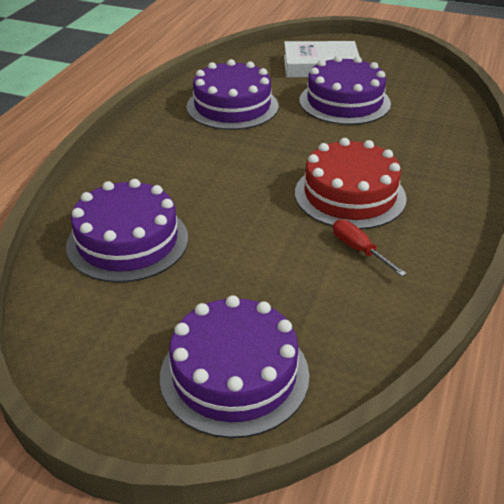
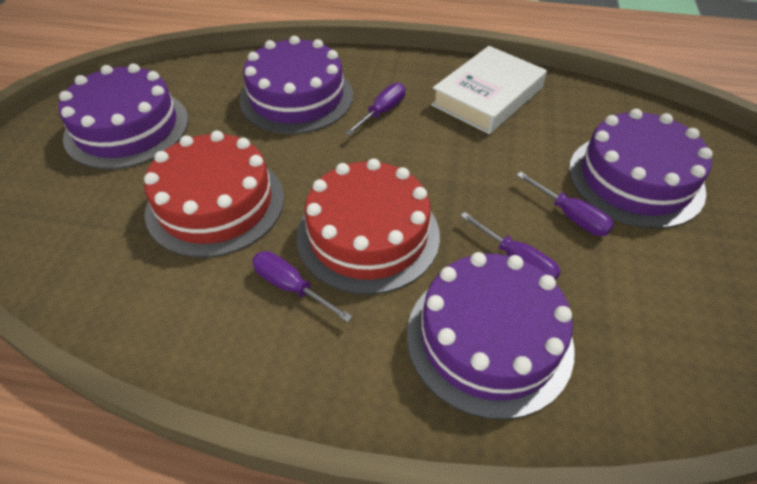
purple screwdriver: none = 0 -> [252,251,352,322] [345,83,406,136] [460,212,561,281] [517,172,614,236] = 4
red cake: [295,138,407,230] = 1 -> [144,131,284,257] [296,159,440,295] = 2
red screwdriver: [333,220,407,276] = 1 -> none = 0

